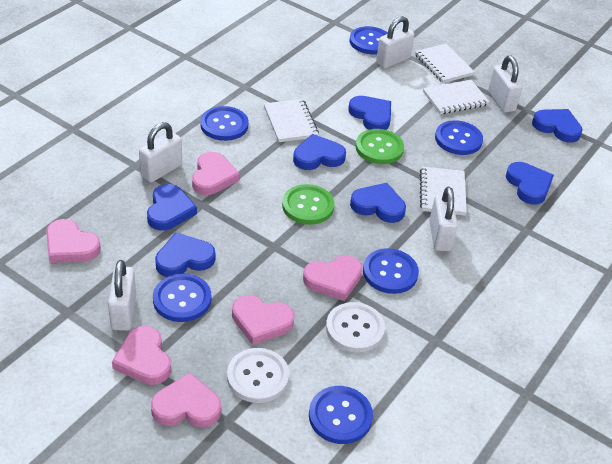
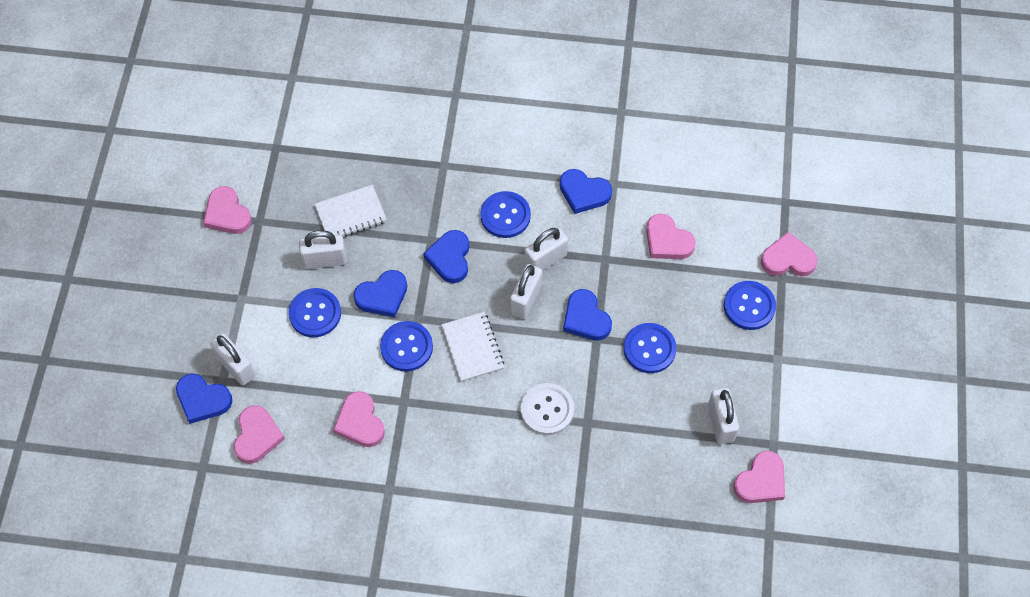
blue button: [153,273,211,322] [200,106,249,141] [309,386,373,444] [349,26,388,55] [363,248,419,294] [435,120,483,155] = 6 -> [289,288,341,337] [380,321,433,371] [480,191,531,238] [624,323,677,373] [724,281,776,330] = 5
blue heart: [147,184,197,231] [155,233,215,277] [293,134,346,170] [348,96,391,130] [350,183,406,223] [506,162,554,205] [532,109,583,143] = 7 -> [176,374,232,424] [354,270,407,317] [423,230,469,283] [560,169,612,214] [563,289,612,341] = 5
green button: [282,184,335,225] [356,129,404,164] = 2 -> none = 0
white button: [227,348,289,403] [326,302,385,352] = 2 -> [520,383,574,435] = 1
white notebook: [264,99,319,142] [415,44,475,83] [420,166,467,215] [423,80,490,114] = 4 -> [315,185,387,236] [442,312,505,382] = 2

